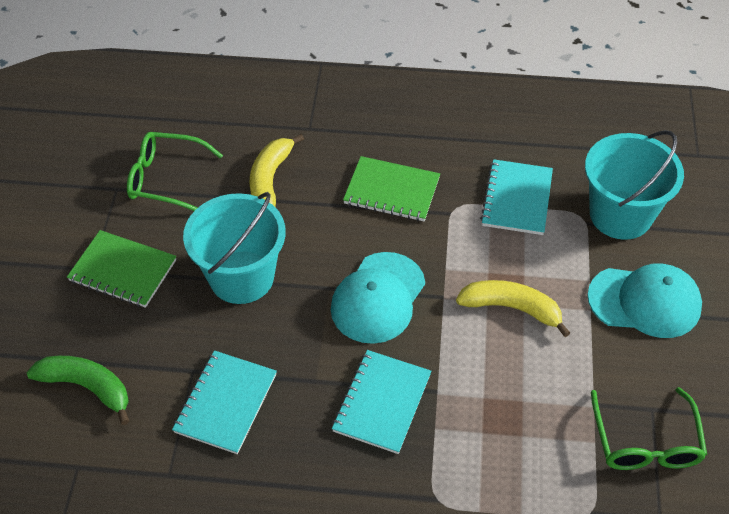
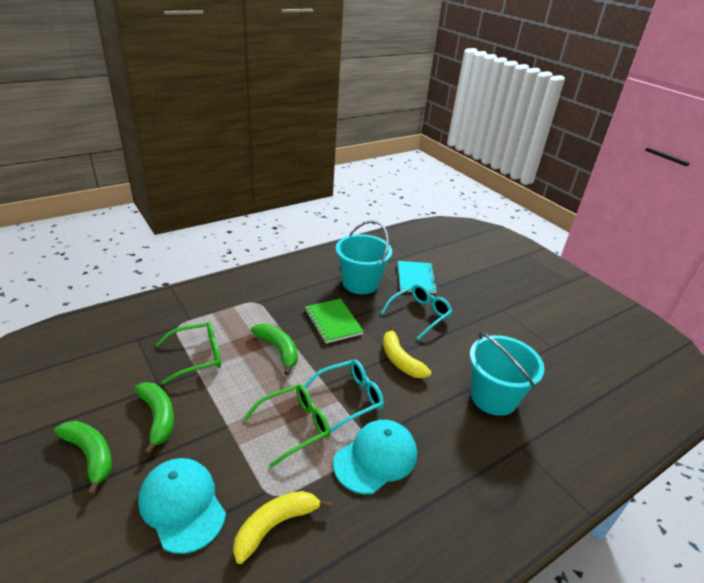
green banana: [27,356,129,425] = 1 -> [54,421,112,496] [135,382,174,455] [251,324,298,375] = 3
green notebook: [67,230,176,308] [343,156,440,221] = 2 -> [305,299,364,343] = 1
turquoise glasses: none = 0 -> [304,360,384,433] [381,284,452,340] = 2
turquoise notebook: [172,350,277,454] [332,350,432,454] [480,159,553,235] = 3 -> [398,261,438,294] = 1

